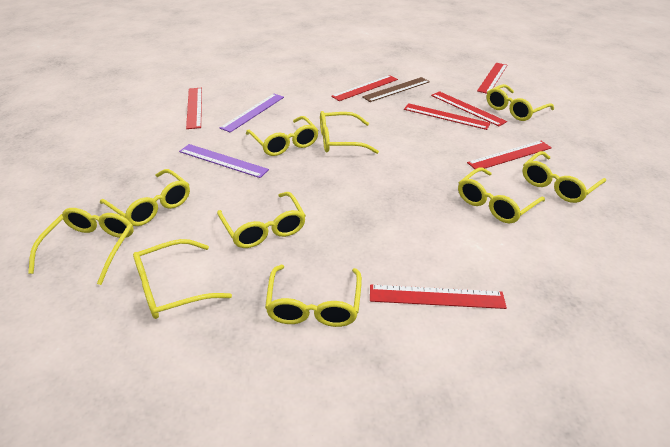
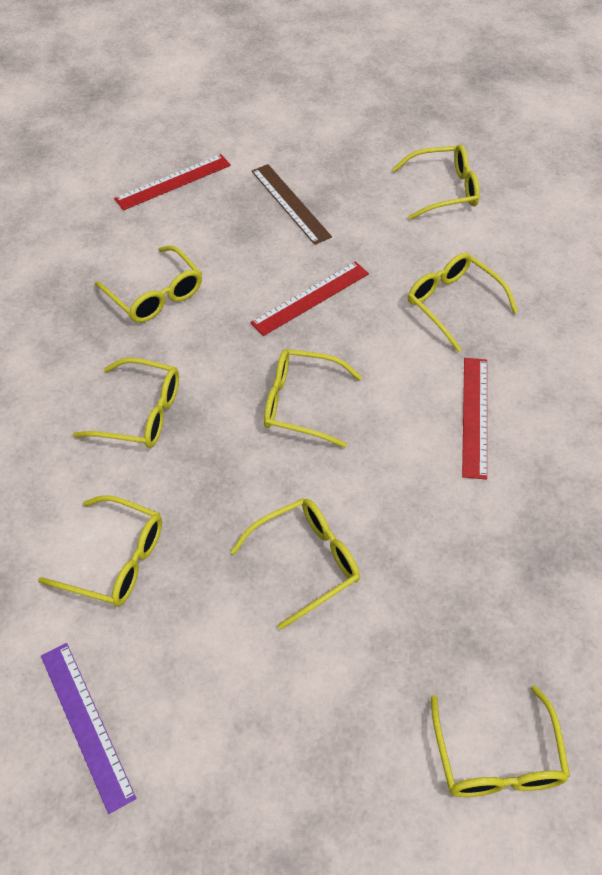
purple ruler: [179,144,269,178] [220,94,284,133] = 2 -> [41,643,136,814] = 1
red ruler: [186,88,202,129] [331,75,398,101] [370,284,507,309] [404,103,490,130] [431,91,507,126] [467,141,552,169] [477,63,507,94] = 7 -> [114,154,231,210] [250,261,369,336] [462,358,487,480] = 3
yellow glasses: [28,208,134,285] [100,169,190,226] [133,239,232,319] [217,192,306,248] [246,116,319,156] [265,265,362,327] [320,111,379,154] [458,167,545,224] [486,84,554,121] [522,151,606,203] = 10 -> [38,495,162,606] [73,358,179,448] [95,245,202,323] [230,498,360,630] [264,349,362,448] [393,144,480,220] [408,253,518,352] [431,685,570,797] = 8

